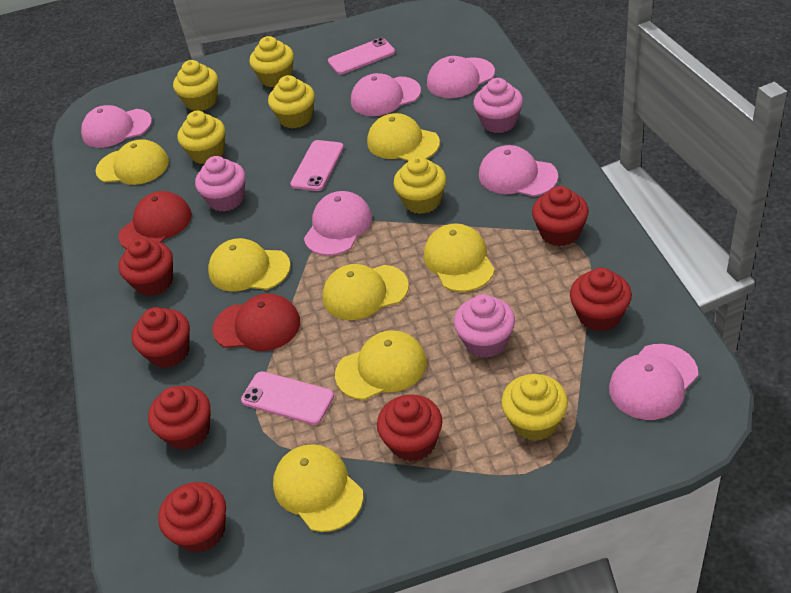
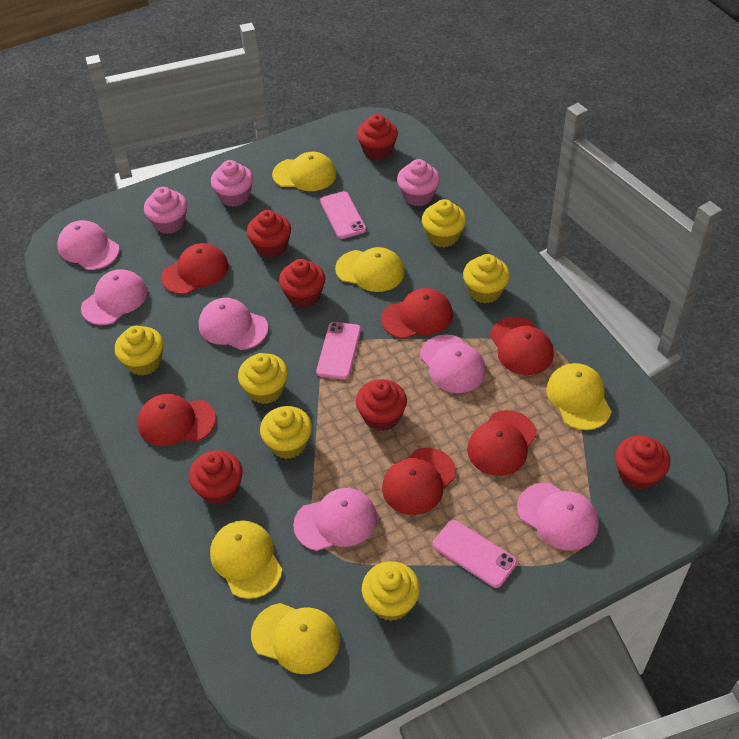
red cap: [119,191,192,249] [212,293,300,351] = 2 -> [138,394,216,446] [161,243,229,294] [381,288,453,339] [382,448,456,515] [467,410,537,476] [490,317,554,375] = 6
red cupcake: [119,238,173,296] [131,307,190,368] [148,386,211,450] [158,482,226,553] [377,394,442,462] [532,186,589,246] [570,268,632,332] = 7 -> [189,450,243,505] [247,210,291,258] [279,259,325,308] [356,379,407,431] [357,114,398,160] [615,436,670,490] = 6
yellow cap: [96,139,169,185] [208,238,291,292] [273,444,364,532] [323,264,409,320] [335,330,427,400] [367,113,440,161] [424,224,495,292] = 7 -> [210,520,282,599] [251,603,340,674] [272,152,336,191] [335,247,404,292] [546,363,612,430] = 5

